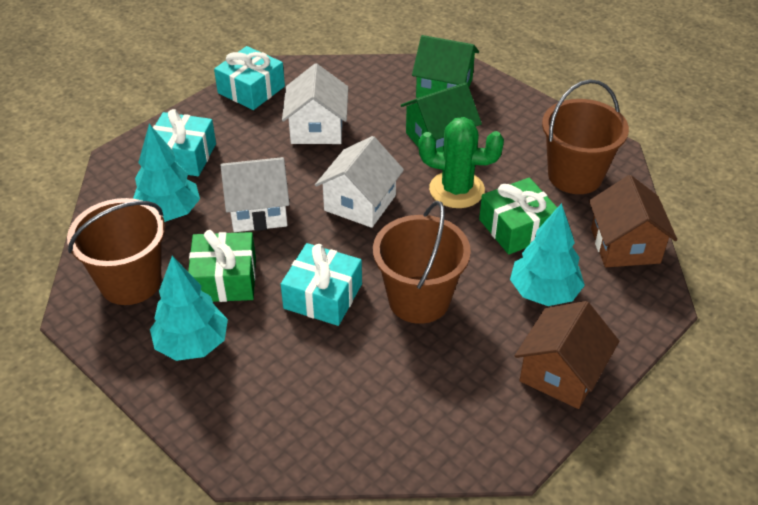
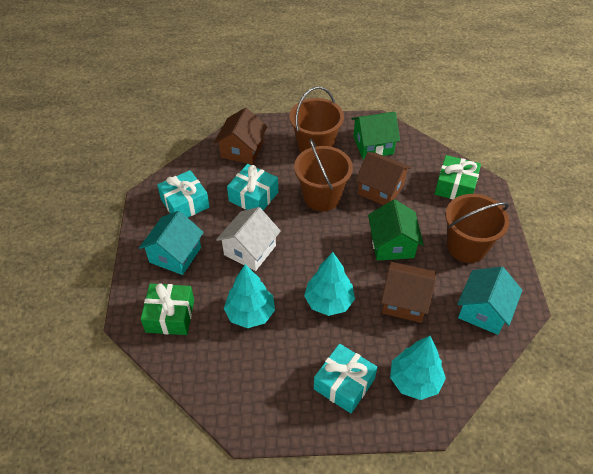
brown house: [515,301,619,409] [589,175,677,267] = 2 -> [214,108,267,165] [355,152,411,205] [381,262,436,323] = 3
green cactus: [418,117,504,208] = 1 -> none = 0
turquoise house: none = 0 -> [139,211,204,275] [458,267,522,335] = 2
white house: [221,157,290,232] [282,63,348,144] [315,136,404,228] = 3 -> [216,207,281,271] = 1

